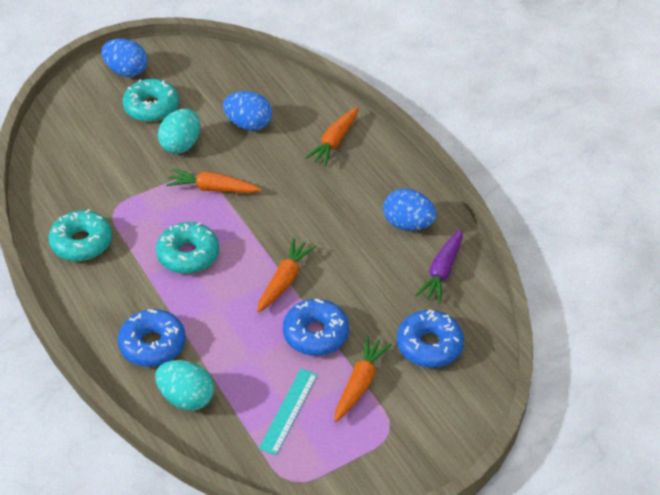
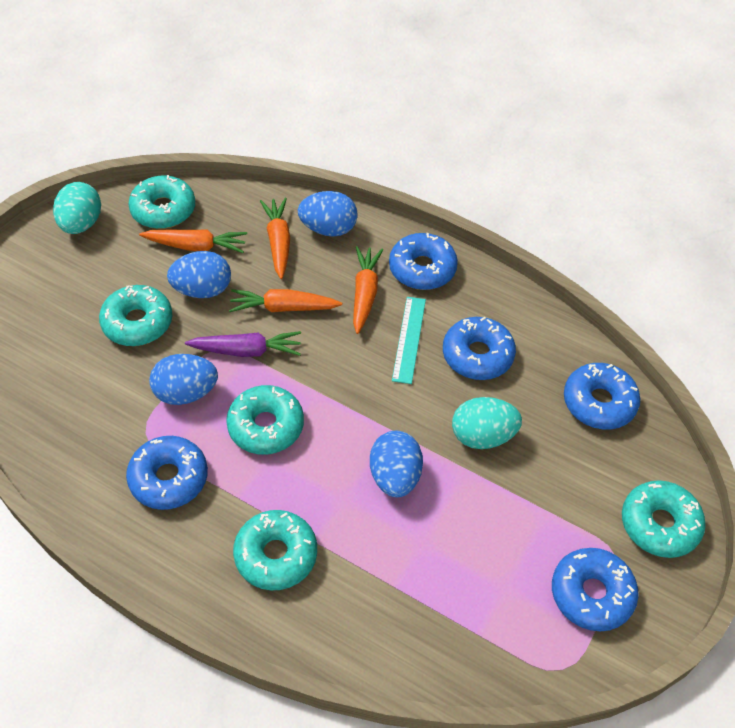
blue donut: [118,309,186,367] [283,299,349,356] [397,310,464,368] = 3 -> [126,436,208,510] [389,233,458,290] [443,316,516,380] [552,548,639,631] [564,363,640,430] = 5
blue egg: [101,39,148,77] [223,91,272,131] [383,189,437,231] = 3 -> [149,354,218,405] [167,251,231,298] [298,191,357,236] [370,431,423,497] = 4
turquoise donut: [49,209,112,261] [123,79,179,122] [156,222,219,274] = 3 -> [99,285,172,346] [128,175,195,229] [226,385,304,455] [233,510,317,590] [622,480,706,558] = 5

